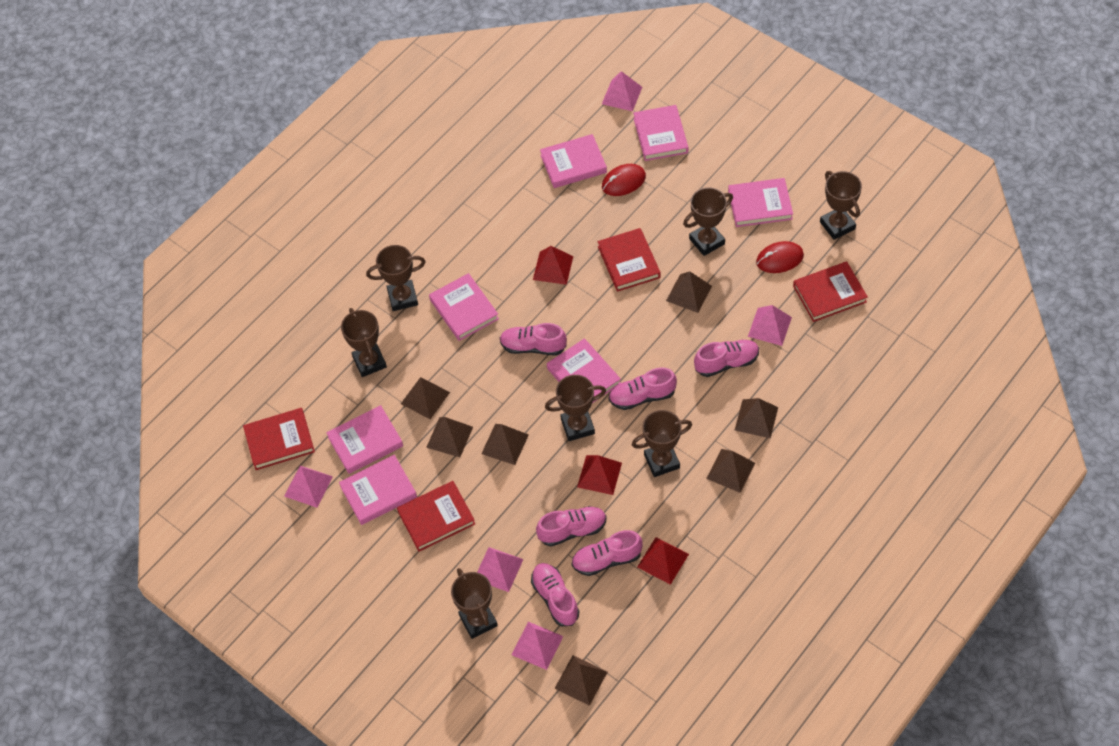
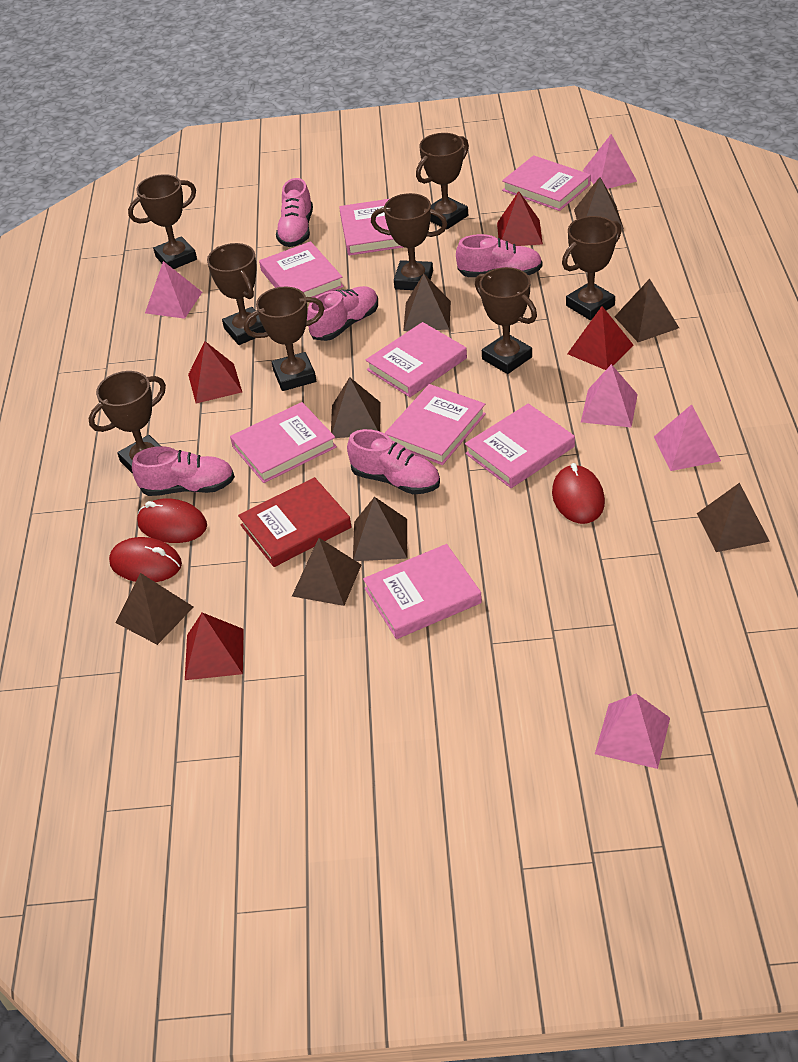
brown pyramid: [401,377,450,419] [426,417,473,457] [481,424,529,465] [554,655,607,706] [666,271,712,313] [706,449,755,493] [735,398,778,438] = 7 -> [116,573,193,645] [292,538,361,606] [331,377,380,438] [353,497,407,561] [403,274,451,331] [574,177,624,229] [615,279,679,342] [697,483,770,552] = 8
brown trophy: [341,308,387,377] [366,245,426,311] [451,568,498,639] [545,375,606,441] [632,410,692,477] [683,187,733,256] [820,171,862,240] = 7 -> [88,371,166,474] [128,174,197,269] [207,243,266,345] [244,287,325,391] [371,193,447,290] [416,133,469,230] [475,267,537,374] [562,216,622,320] = 8
pink book: [326,405,403,474] [339,455,417,525] [429,273,499,341] [540,134,607,188] [547,338,621,403] [633,105,688,161] [728,178,793,227] = 7 -> [230,402,337,483] [259,241,344,298] [339,199,403,256] [363,544,482,639] [366,322,467,397] [385,384,486,465] [465,403,575,488] [502,155,591,211] = 8
pink shoe: [500,323,567,355] [531,563,579,626] [536,506,607,546] [572,530,643,576] [609,367,677,410] [694,340,759,377] = 6 -> [132,446,235,496] [276,178,313,247] [307,286,378,341] [347,429,440,494] [456,234,543,277] = 5
red book: [243,408,315,470] [397,481,475,552] [597,228,661,292] [793,261,868,322] = 4 -> [238,477,351,567] = 1
red mouse: [602,164,646,196] [756,241,804,273] = 2 -> [109,537,182,582] [137,498,207,543] [552,463,605,524] = 3
red pyramid: [533,246,573,285] [577,455,622,495] [637,537,689,585] = 3 -> [185,612,244,680] [188,341,242,403] [497,191,543,246] [567,306,633,370] = 4

